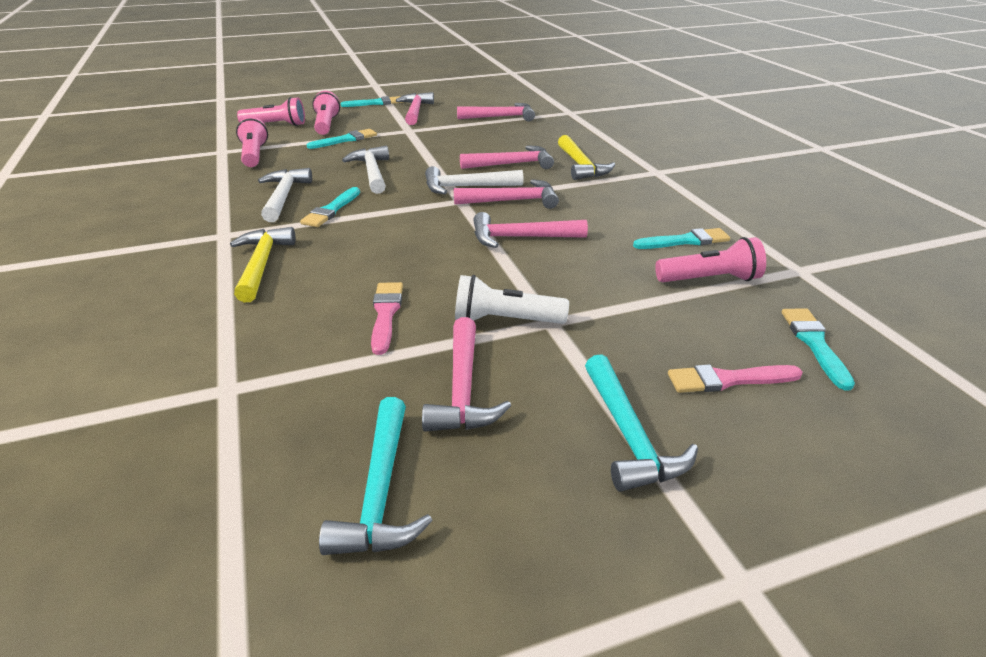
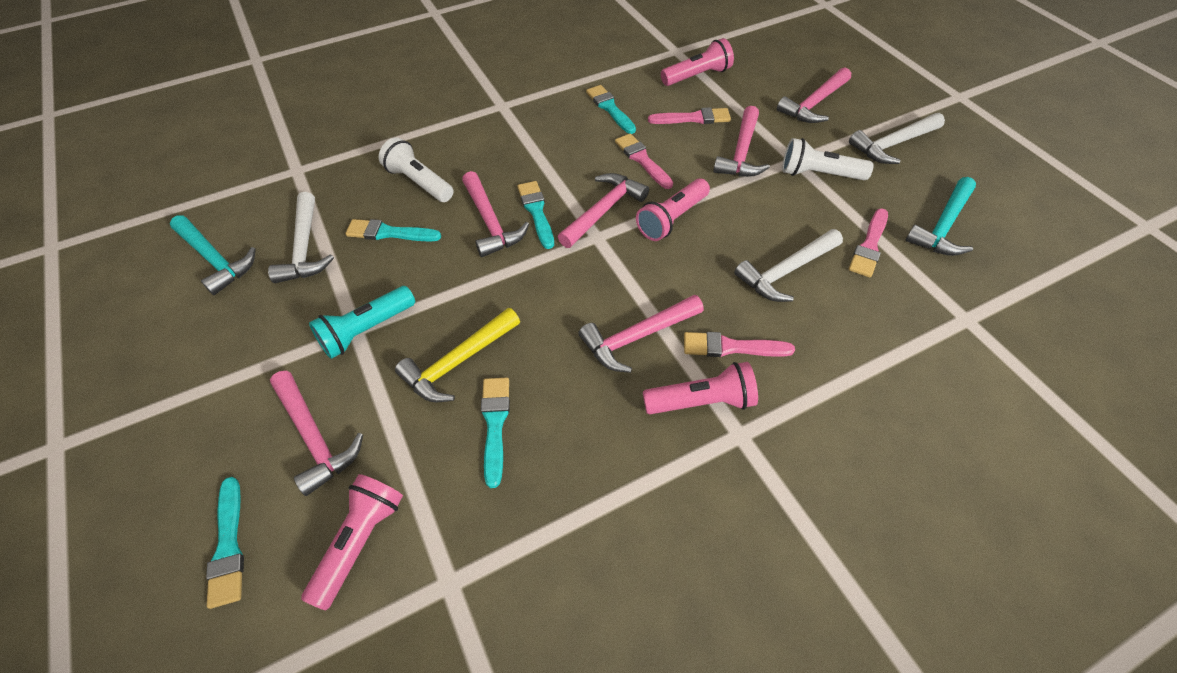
pink brush: [371,282,403,355] [668,364,803,393] = 2 -> [615,134,673,189] [648,107,731,124] [684,332,795,357] [849,209,888,278] = 4
turquoise flashlight: none = 0 -> [309,286,415,359] = 1
white flashlight: [455,275,569,324] = 1 -> [379,137,454,202] [782,138,874,180] = 2
yellow hammer: [230,227,296,302] [558,135,615,180] = 2 -> [395,308,520,402] = 1

